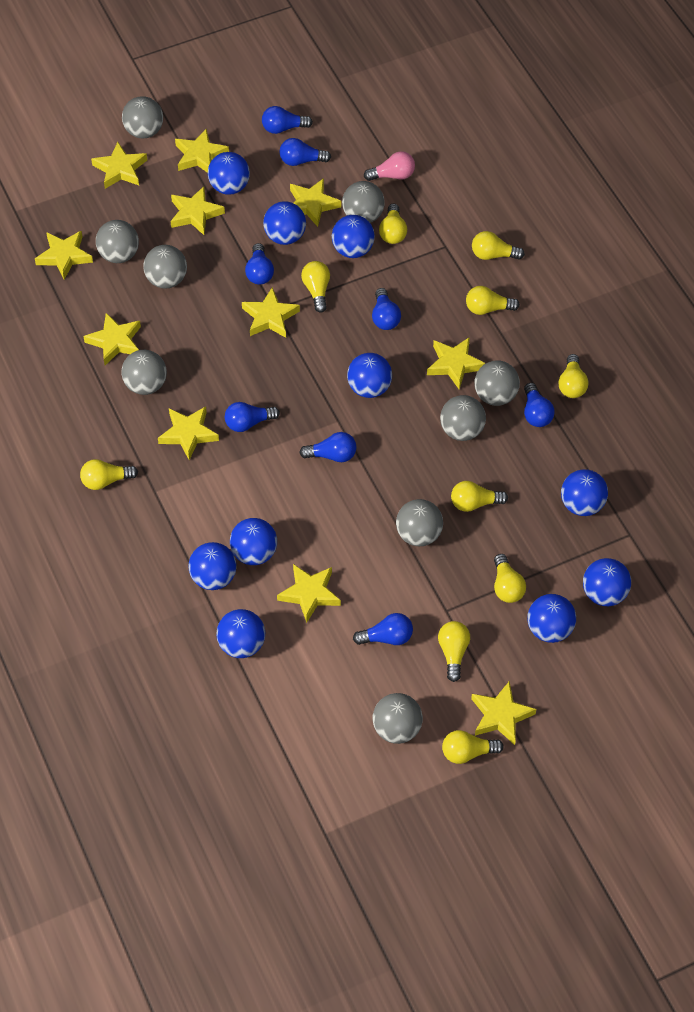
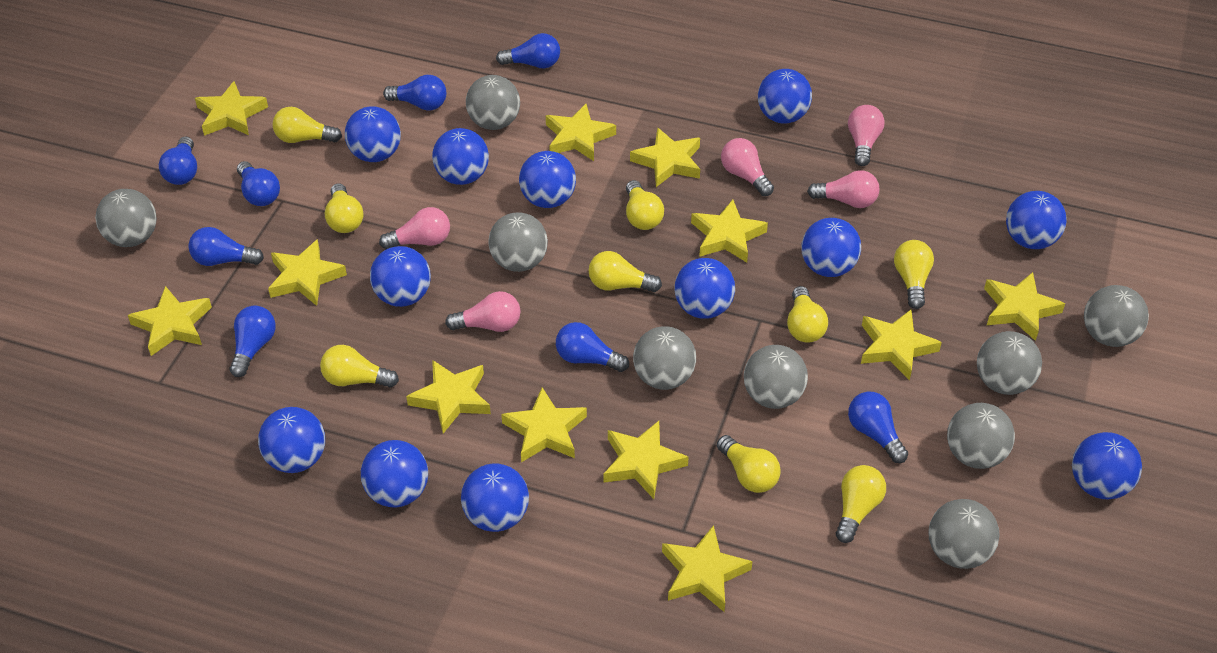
blue ball: [189,542,237,590] [208,152,250,195] [216,609,266,658] [230,518,277,565] [263,201,306,245] [332,215,375,258] [347,353,392,398] [527,594,576,643] [561,469,608,516] [583,558,631,606] = 10 -> [258,407,325,473] [345,106,401,162] [361,440,428,507] [370,246,431,307] [432,128,489,185] [461,463,529,532] [519,151,576,208] [674,258,735,319] [758,69,812,124] [801,218,861,277] [1006,191,1067,249] [1072,432,1142,499] = 12
pink light bulb: [364,151,415,181] = 1 -> [379,207,450,249] [445,291,521,332] [721,138,774,196] [807,170,879,208] [848,105,884,166] = 5
yellow light bulb: [80,459,138,490] [301,261,330,313] [379,204,407,244] [438,621,470,682] [442,730,504,764] [451,481,508,512] [466,286,520,315] [472,231,525,260] [494,554,526,603] [558,354,588,398] = 10 -> [272,107,342,143] [320,345,399,388] [325,183,363,233] [588,251,662,292] [626,180,664,230] [717,435,781,493] [787,286,828,343] [836,465,886,543] [894,240,934,309] = 9
yellow star: [35,231,93,280] [83,313,141,365] [91,142,147,189] [158,406,219,460] [170,186,225,235] [175,129,229,173] [242,287,300,338] [277,564,341,623] [290,178,341,227] [427,337,486,389] [471,681,536,745] = 11 -> [128,286,212,356] [195,81,268,136] [268,239,347,306] [406,360,491,433] [501,388,587,462] [546,104,616,161] [603,421,689,499] [630,127,700,187] [662,525,753,612] [691,199,768,262] [861,310,942,380] [984,272,1065,341] = 12

